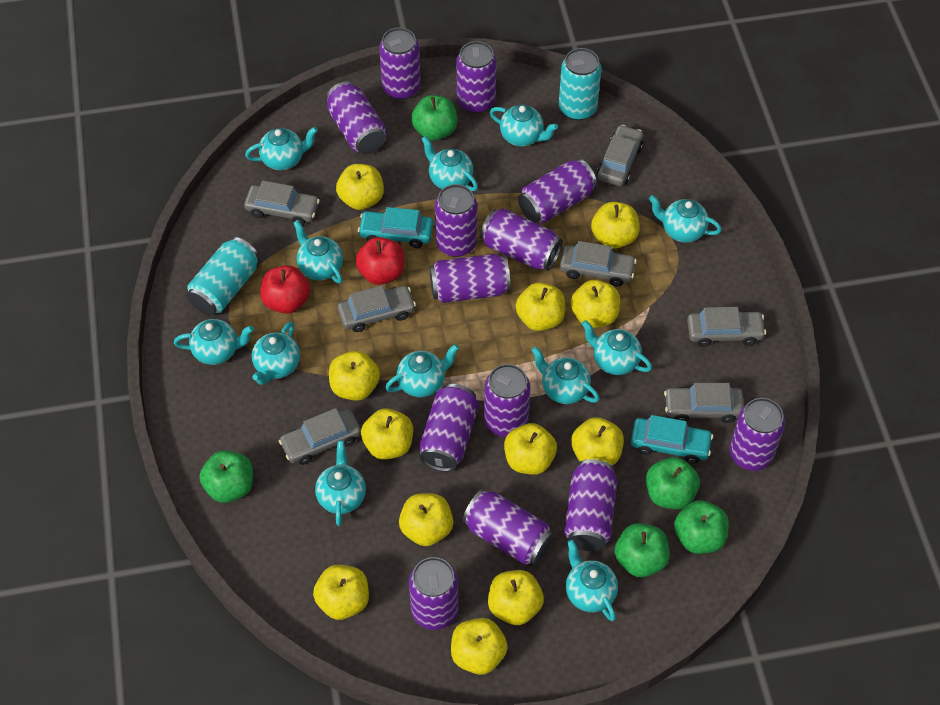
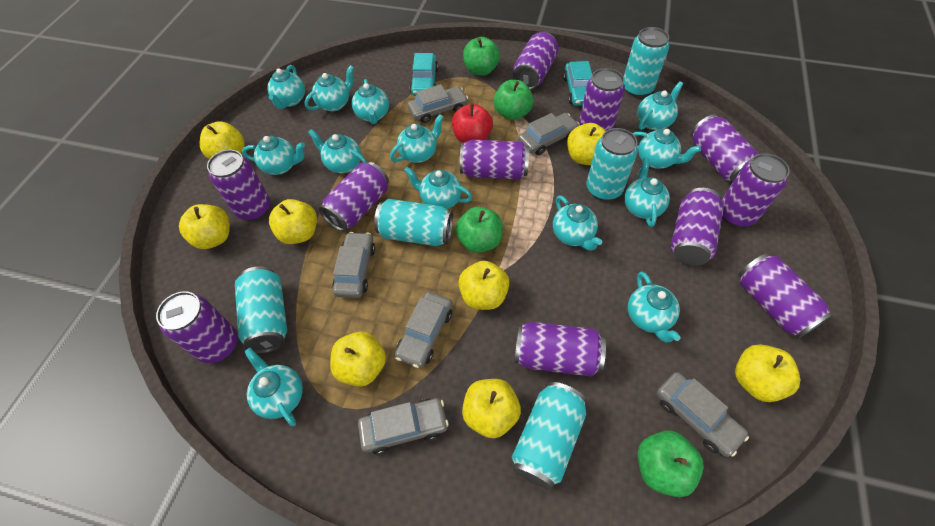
green apple: [199,450,253,503] [411,95,457,140] [615,523,670,577] [646,457,700,509] [674,500,729,554] = 5 -> [455,207,502,253] [463,37,500,76] [493,80,534,120] [638,430,704,497] = 4
grey car: [244,181,320,225] [279,408,361,465] [337,286,416,332] [560,241,637,286] [597,125,643,186] [664,383,744,423] [687,307,766,347] = 7 -> [332,232,375,298] [358,398,449,454] [395,292,452,368] [407,84,468,123] [518,113,580,155] [656,372,749,457] = 6
purple can: [326,81,386,154] [379,28,421,100] [409,557,459,630] [419,384,479,472] [430,254,511,303] [435,184,477,257] [457,41,497,114] [463,489,554,565] [480,208,563,271] [484,364,530,437] [518,159,597,223] [564,459,617,551] [730,398,785,471] = 13 -> [156,291,238,363] [207,150,270,221] [319,162,389,231] [460,139,529,180] [513,32,559,90] [515,322,606,377] [579,68,625,131] [670,188,724,266] [691,114,759,182] [721,153,790,227] [738,253,833,339] = 11
red apple: [260,265,310,314] [355,237,404,285] = 2 -> [452,104,493,143] = 1
turquoise can: [187,237,260,316] [559,48,601,121] = 2 -> [235,266,287,353] [374,199,453,246] [512,382,587,489] [586,128,638,201] [624,27,669,97] = 5
turquoise teapot: [174,319,254,365] [245,127,318,170] [252,322,300,385] [294,220,343,284] [315,440,366,526] [385,344,459,397] [422,136,478,191] [490,105,558,147] [532,347,600,404] [566,540,618,621] [582,320,652,375] [649,195,722,243] = 12 -> [242,136,305,175] [244,348,303,426] [267,65,305,109] [305,65,354,112] [308,129,367,173] [352,79,389,124] [390,114,444,163] [404,167,473,209] [553,196,602,251] [624,158,670,227] [628,272,681,343] [633,129,701,169] [638,82,683,130] = 13
yellow apple: [313,565,369,620] [329,351,380,401] [336,164,384,210] [361,408,413,460] [399,493,453,546] [451,618,508,675] [488,570,544,625] [504,423,557,475] [516,282,565,331] [570,280,620,328] [571,417,624,465] [591,202,640,249] = 12 -> [179,204,230,249] [200,121,245,159] [269,199,317,244] [330,332,386,387] [458,261,509,310] [462,379,521,438] [567,123,606,165] [735,345,800,402] = 8

